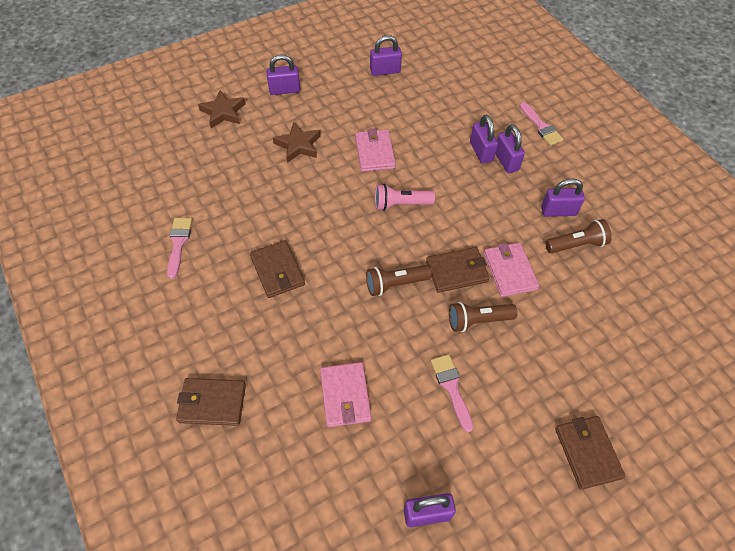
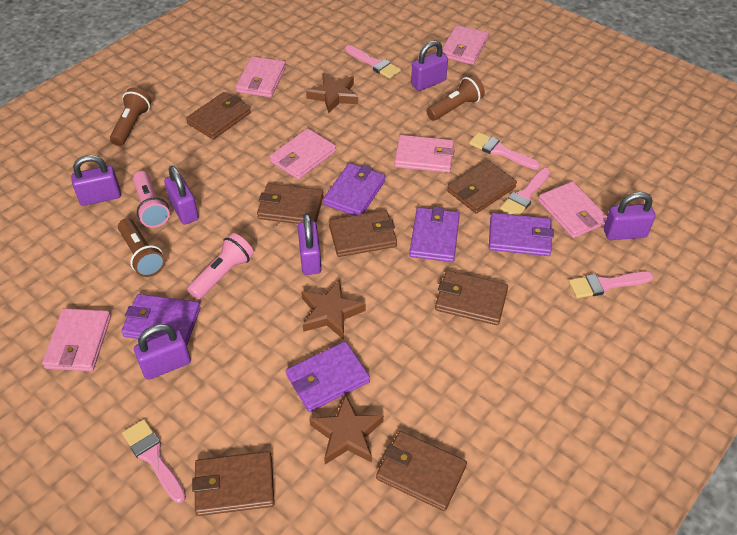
brown star: [198,90,246,128] [273,122,321,163] = 2 -> [301,280,366,340] [306,73,358,113] [309,394,384,464] = 3
brown wallet: [176,378,246,426] [250,240,305,298] [426,247,490,293] [555,416,625,490] = 4 -> [186,92,251,139] [192,451,275,516] [257,184,324,224] [329,210,397,257] [376,431,467,511] [435,270,508,325] [447,160,517,214] = 7
pink brush: [167,218,192,279] [431,354,473,432] [520,102,564,146] = 3 -> [122,419,186,503] [345,45,401,79] [469,132,540,170] [500,168,551,215] [569,271,653,298] = 5
pink flashlight: [375,184,435,211] = 1 -> [133,171,170,228] [187,233,254,300] = 2
pink wallet: [320,362,372,427] [355,128,396,172] [484,243,539,297] = 3 -> [42,308,111,371] [236,56,286,97] [270,128,336,180] [395,135,455,173] [442,25,489,65] [538,181,607,238] = 6
purple wallet: none = 0 -> [121,294,201,345] [286,341,370,412] [323,163,385,215] [409,207,460,262] [489,213,554,256] = 5

